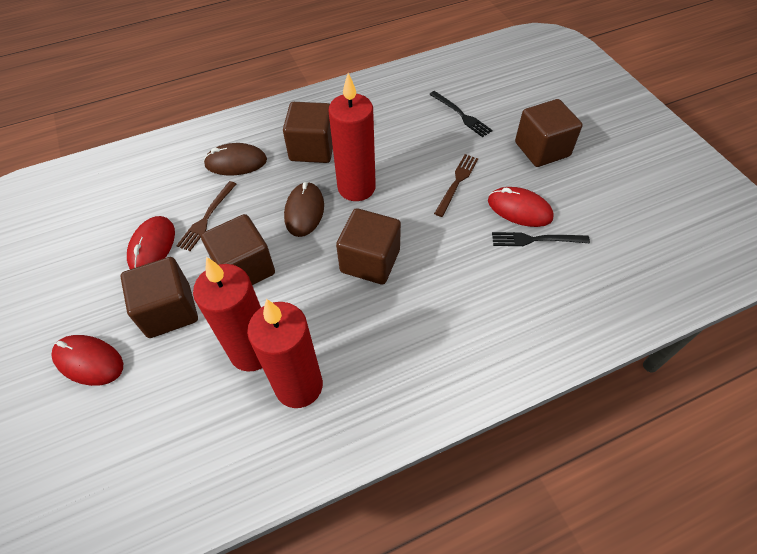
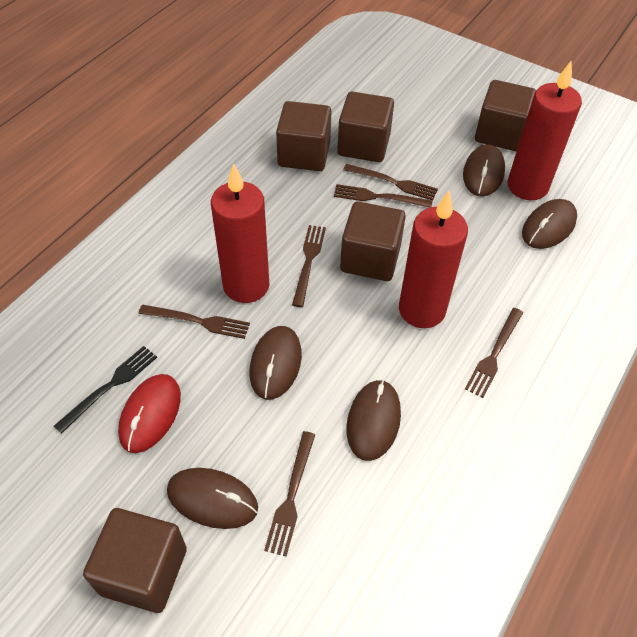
black fork: [429,91,493,137] [492,232,590,246] = 2 -> [54,346,157,434] = 1
brown fork: [176,181,236,251] [434,154,478,217] = 2 -> [139,305,250,339] [264,431,315,557] [292,225,326,307] [334,184,432,208] [343,164,438,201] [465,308,523,398] = 6
brown mouse: [203,143,267,175] [284,182,324,237] = 2 -> [167,468,258,529] [249,326,302,400] [347,380,401,461] [463,144,505,197] [522,199,577,249] = 5
red mouse: [51,335,123,386] [127,216,175,269] [488,187,554,227] = 3 -> [118,374,181,453] = 1

